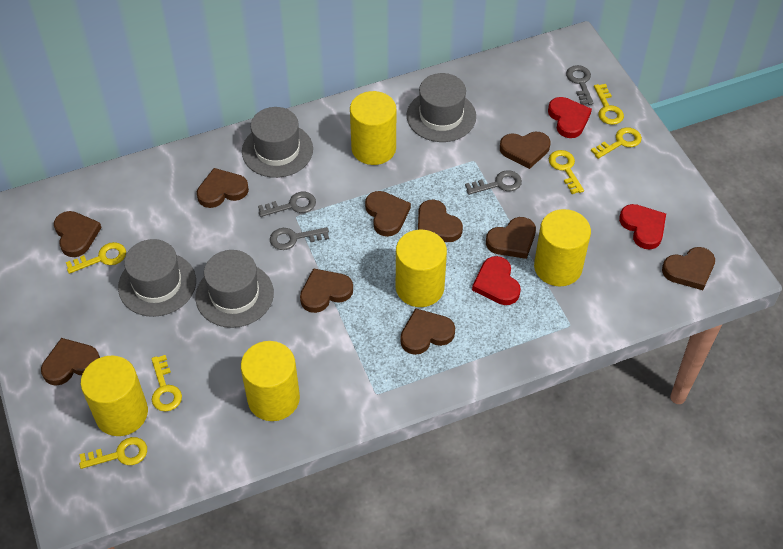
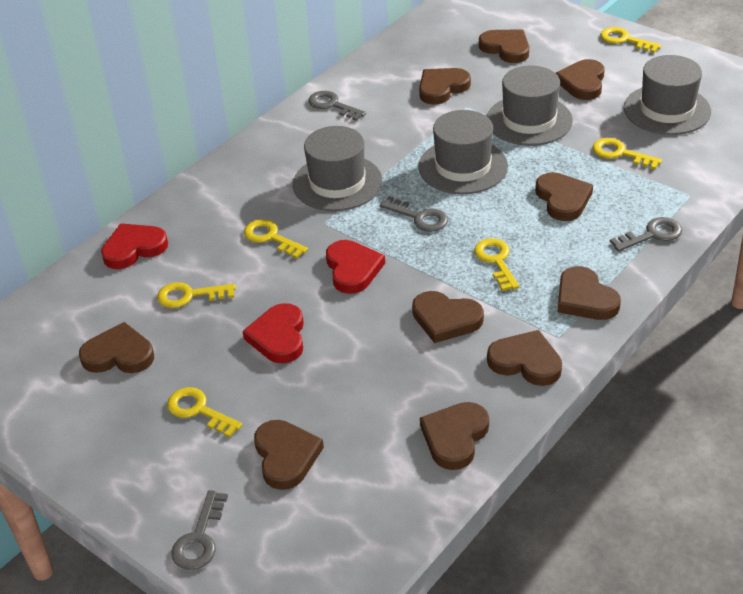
yellow cylinder: [81,356,148,436] [241,341,300,421] [350,91,396,165] [396,230,447,307] [534,209,591,286] = 5 -> none = 0

